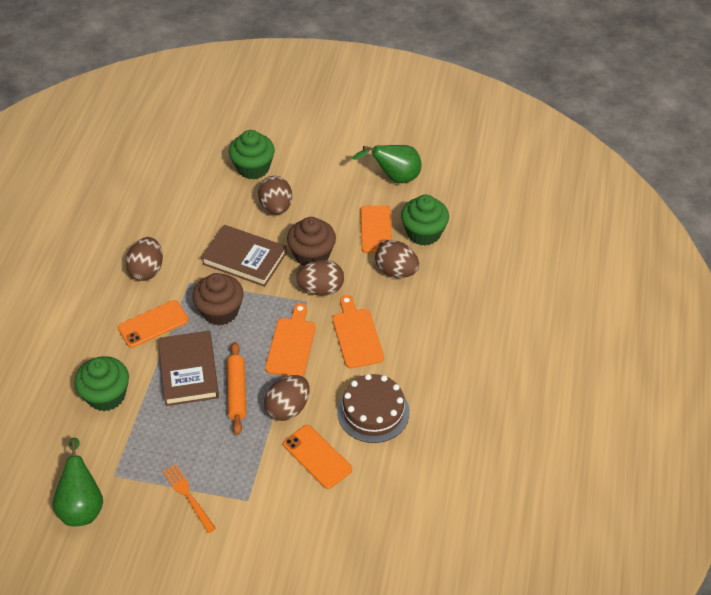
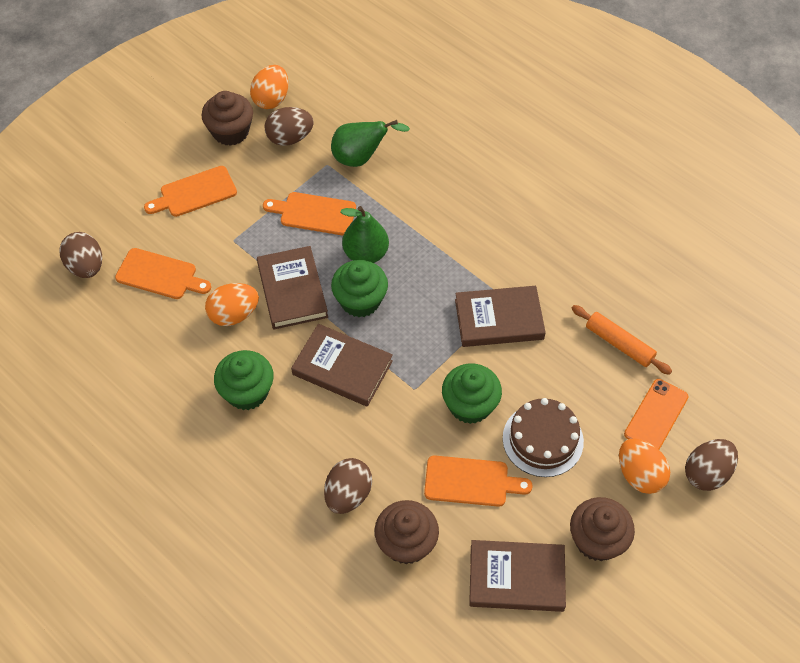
brown book: [158,331,219,406] [201,225,287,287] = 2 -> [257,246,328,329] [291,324,393,407] [455,286,546,347] [469,540,566,612] = 4
brown cupcake: [192,273,244,326] [287,217,336,266] = 2 -> [202,91,253,146] [375,500,439,564] [570,497,635,561] = 3
brown egg: [126,237,163,281] [258,176,292,215] [264,375,310,421] [296,260,344,296] [375,240,419,278] = 5 -> [59,232,102,278] [264,107,314,146] [324,458,372,514] [685,439,738,491] = 4
orange cutting board: [265,303,316,376] [332,295,384,368] = 2 -> [115,248,211,299] [144,166,237,217] [263,192,356,236] [424,455,533,507] = 4
orange egg: none = 0 -> [205,283,259,326] [250,65,289,109] [619,438,670,494] = 3
orange fork: [163,464,216,533] = 1 -> none = 0
orange phone: [118,300,189,348] [283,425,352,489] [361,205,392,253] = 3 -> [624,379,689,450] = 1

